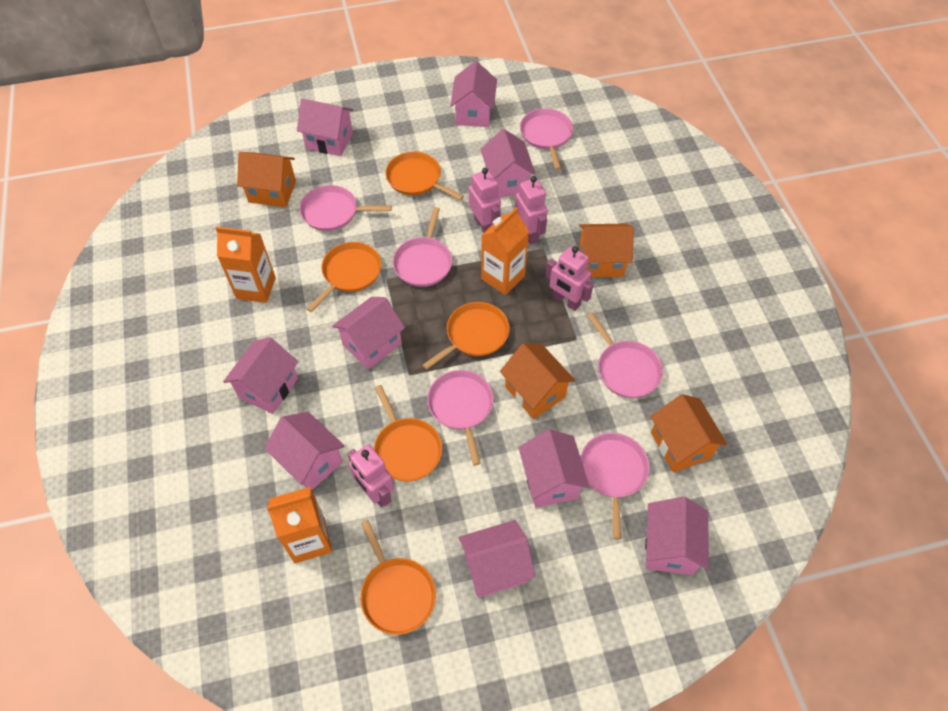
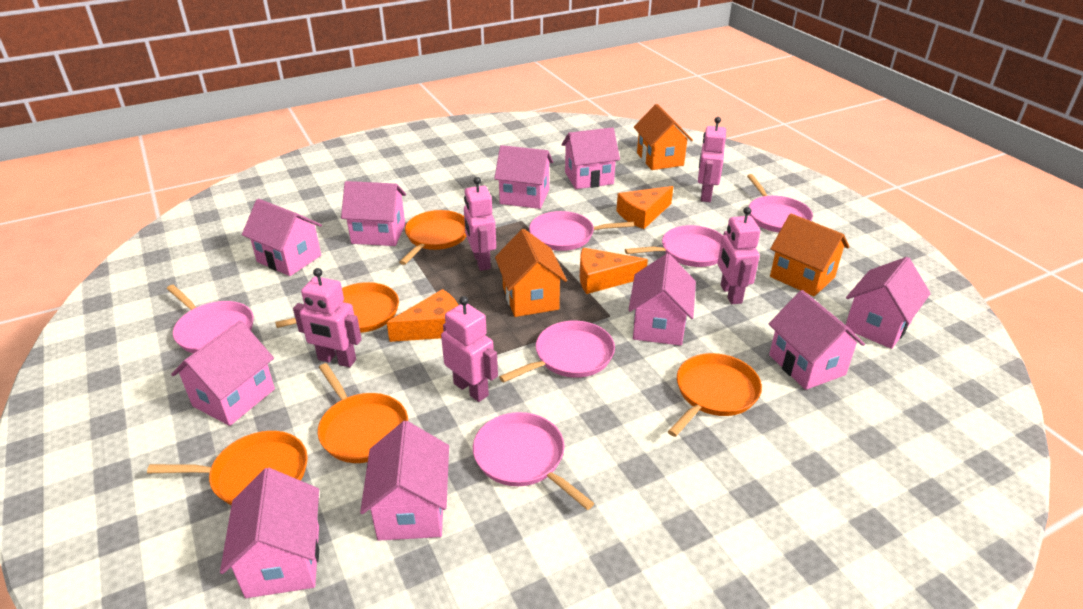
orange carton: [216,226,276,303] [266,487,332,563] [481,208,529,295] = 3 -> none = 0
orange cheese: none = 0 -> [386,289,458,342] [580,248,648,294] [616,186,673,229] = 3
orange house: [237,152,296,207] [500,343,575,419] [579,224,634,277] [651,394,727,473] = 4 -> [495,229,567,317] [634,104,693,170] [770,214,850,296] = 3
pink house: [223,337,298,414] [265,412,345,490] [297,99,353,156] [332,297,405,370] [450,61,497,127] [459,520,535,598] [480,129,536,198] [519,429,589,508] [645,497,709,575] = 9 -> [171,321,275,426] [220,468,319,598] [242,199,322,276] [341,181,406,246] [360,421,449,541] [494,145,553,209] [562,127,620,189] [629,254,696,346] [769,290,865,390] [846,257,931,349] = 10
pink robot: [347,444,394,507] [469,168,501,233] [515,176,548,245] [545,246,594,311] = 4 -> [293,268,362,367] [441,296,498,402] [464,177,496,271] [698,117,726,202] [718,207,760,304] = 5

